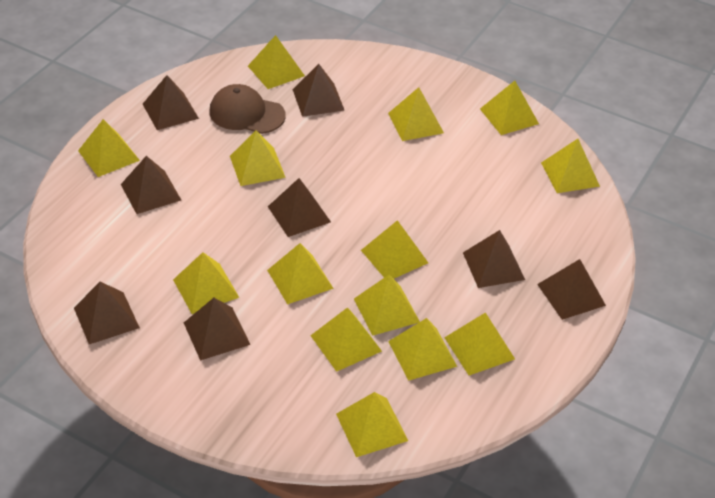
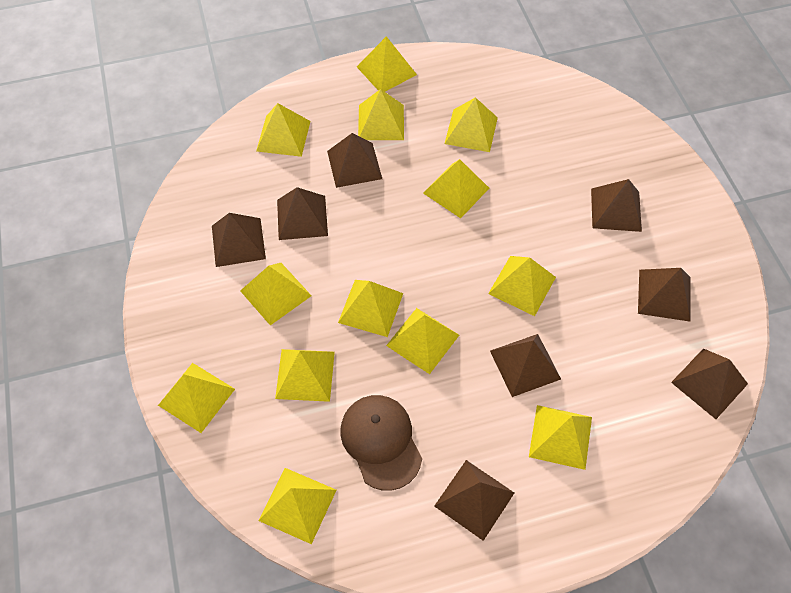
yellow pyramid: [78,119,140,177] [173,252,240,314] [230,130,286,186] [248,35,305,89] [267,243,334,304] [310,307,382,372] [336,392,408,457] [354,274,420,336] [361,220,428,279] [388,87,444,141] [388,318,457,381] [444,312,515,375] [480,81,539,135] [541,139,600,193] = 14 -> [158,363,235,433] [240,263,312,326] [256,103,310,157] [258,468,337,544] [275,349,335,402] [338,280,403,337] [357,36,417,92] [358,89,404,140] [386,308,459,374] [423,159,489,218] [444,97,498,152] [488,256,556,316] [529,405,592,470] = 13

